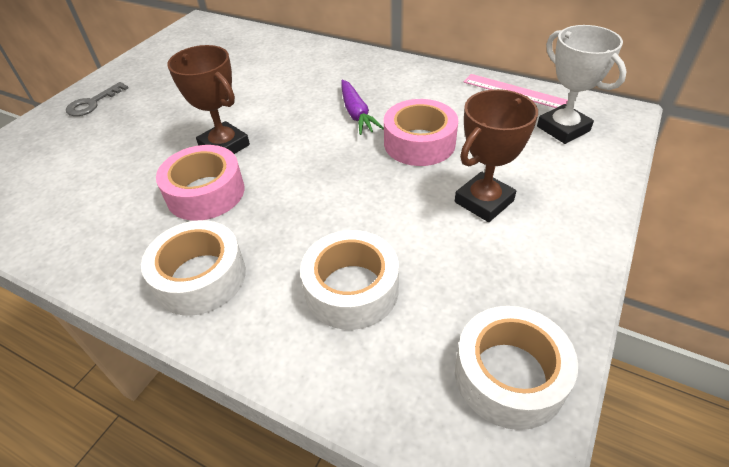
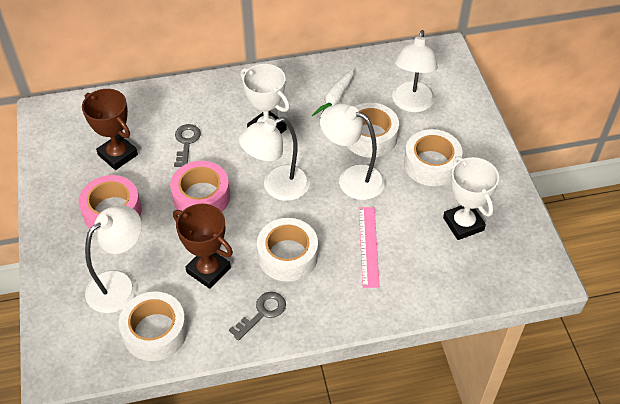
grey key: [66,82,128,116] = 1 -> [174,124,201,167] [229,292,286,341] = 2
purple carrot: [341,80,384,135] = 1 -> none = 0
white carrot: none = 0 -> [312,69,354,117] = 1
white lamp: none = 0 -> [85,206,142,313] [239,117,310,201] [320,103,385,200] [392,30,438,113] = 4
white tape: [141,220,246,316] [300,230,399,330] [455,306,578,430] = 3 -> [119,291,187,361] [257,218,318,282] [347,103,399,158] [404,129,462,186] = 4
white trophy: [537,25,627,144] = 1 -> [241,64,290,134] [443,156,499,240] = 2

